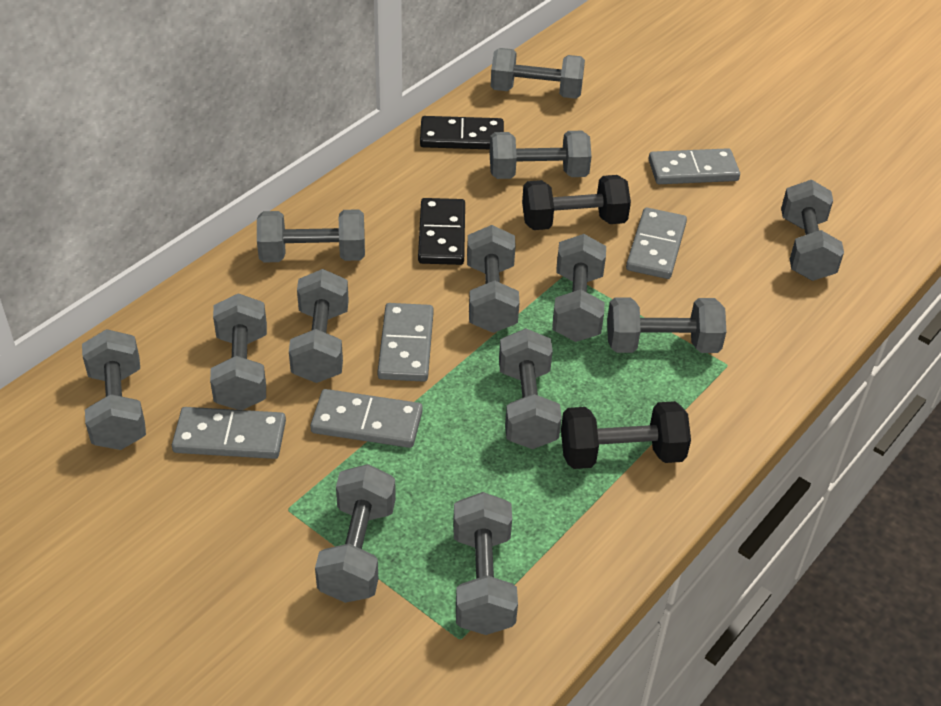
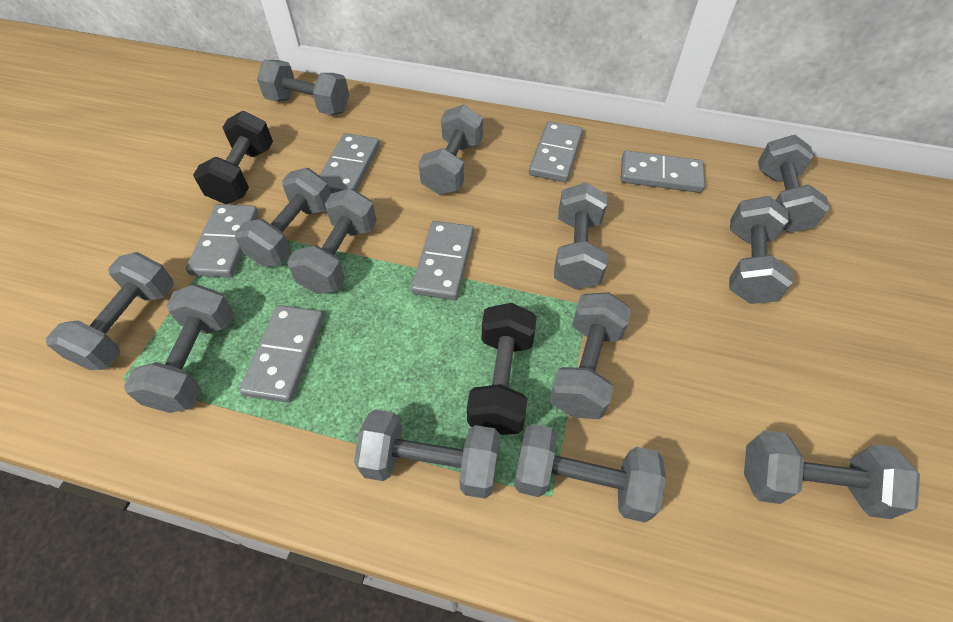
black domino: [418,198,465,265] [420,116,504,149] = 2 -> none = 0
grey domino: [172,407,286,459] [310,389,423,448] [378,303,434,382] [626,208,687,279] [649,148,740,184] = 5 -> [186,204,258,277] [239,305,324,403] [319,133,380,193] [411,221,474,300] [529,121,583,182] [621,150,705,193] = 6

